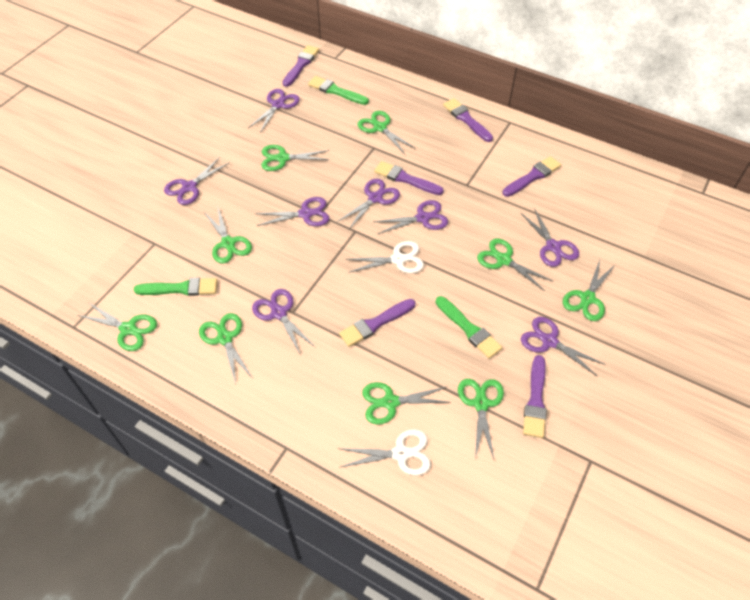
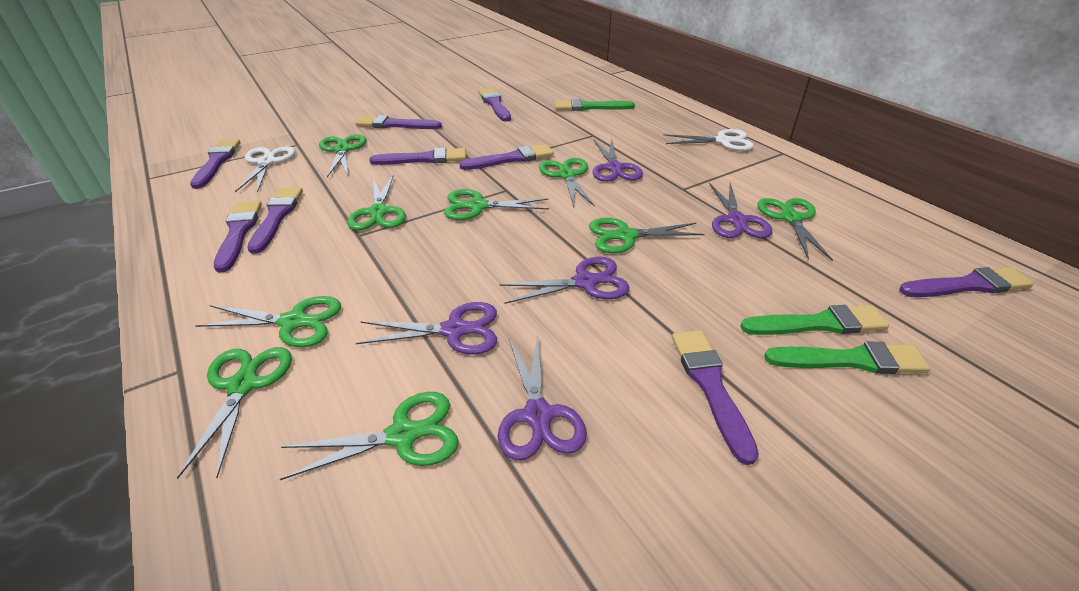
purple brush: [283,45,319,87] [339,299,415,347] [374,161,444,195] [443,98,493,142] [503,156,561,197] [523,355,547,438] = 6 -> [190,139,240,189] [214,201,262,273] [247,187,303,254] [356,115,442,129] [369,148,466,165] [459,144,554,170] [478,88,511,122] [672,330,759,465] [899,267,1034,297] = 9
purple scissors: [164,157,229,205] [248,89,300,133] [252,289,315,354] [255,197,330,226] [337,179,400,229] [374,200,448,234] [521,208,579,267] [521,317,604,376] = 8 -> [356,302,497,355] [498,335,587,460] [499,257,629,304] [593,139,643,182] [709,183,772,238] = 5

